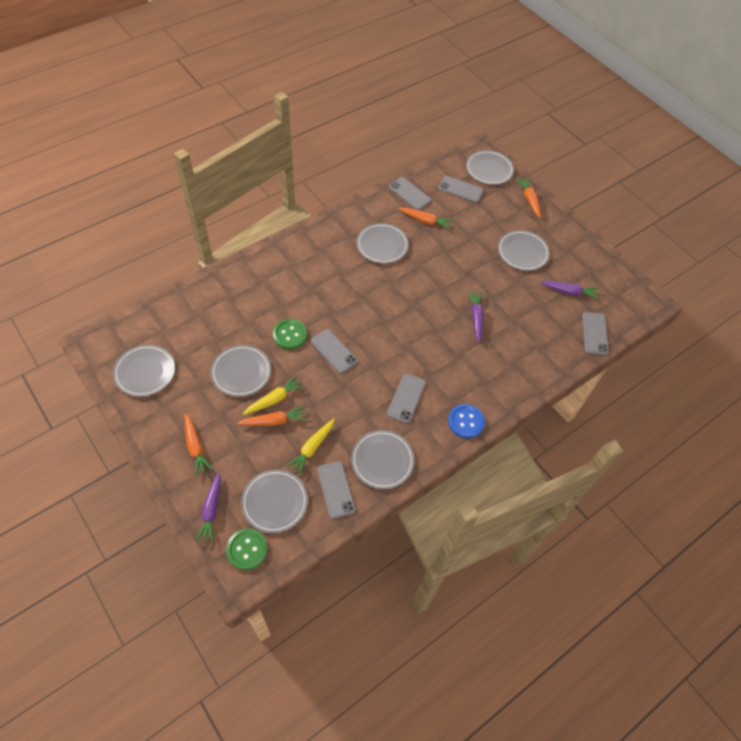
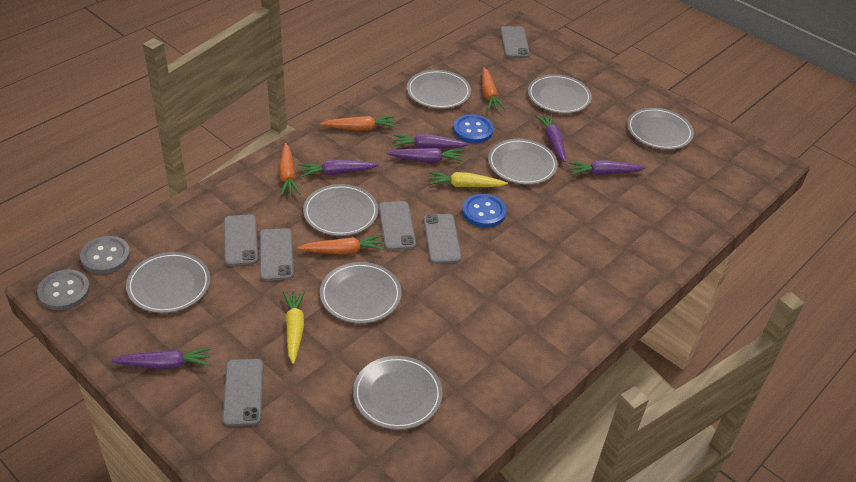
blue button: [448,404,485,438] = 1 -> [453,114,494,143] [462,194,506,228] = 2
green button: [226,528,268,570] [273,319,307,349] = 2 -> none = 0
grey button: none = 0 -> [37,270,90,310] [80,236,130,274] = 2
grey plate: [113,345,175,397] [211,345,271,397] [241,470,308,533] [351,430,415,489] [356,223,409,264] [466,150,514,185] [498,230,550,271] = 7 -> [126,252,210,313] [303,184,378,236] [320,262,402,324] [353,356,443,430] [407,70,471,109] [488,139,558,185] [528,74,592,114] [627,108,694,150] = 8
purple carrot: [196,472,221,543] [468,291,484,342] [540,281,599,299] = 3 -> [111,347,212,369] [299,160,379,177] [387,148,464,163] [393,134,469,148] [535,114,566,162] [569,160,646,175] = 6

